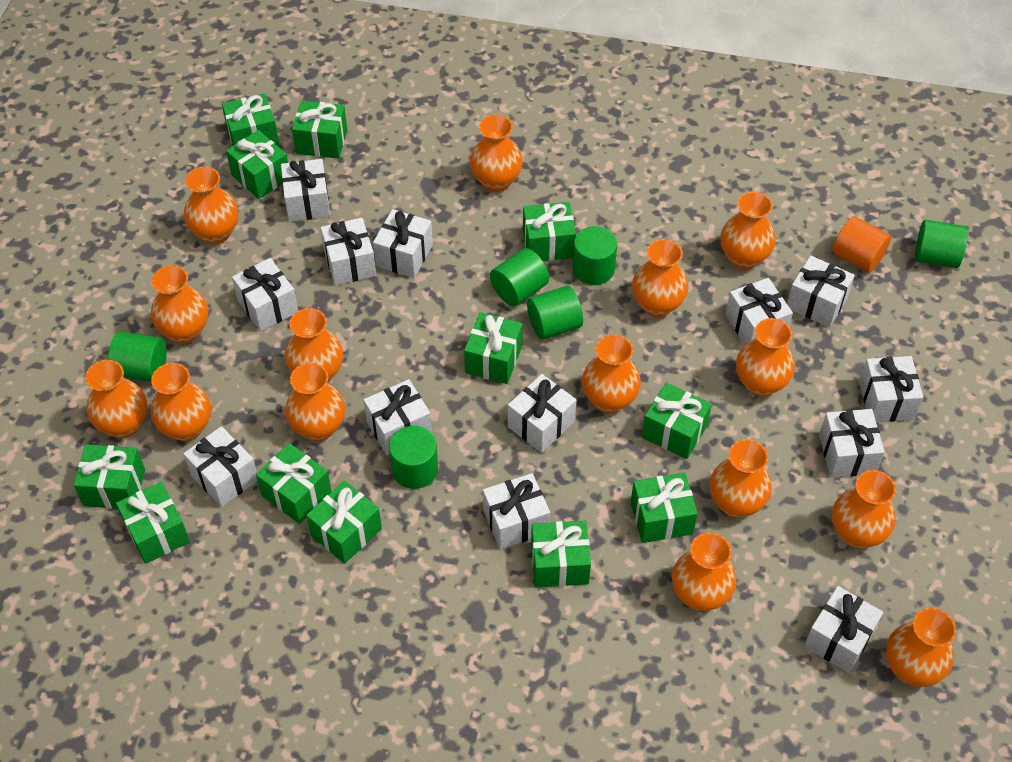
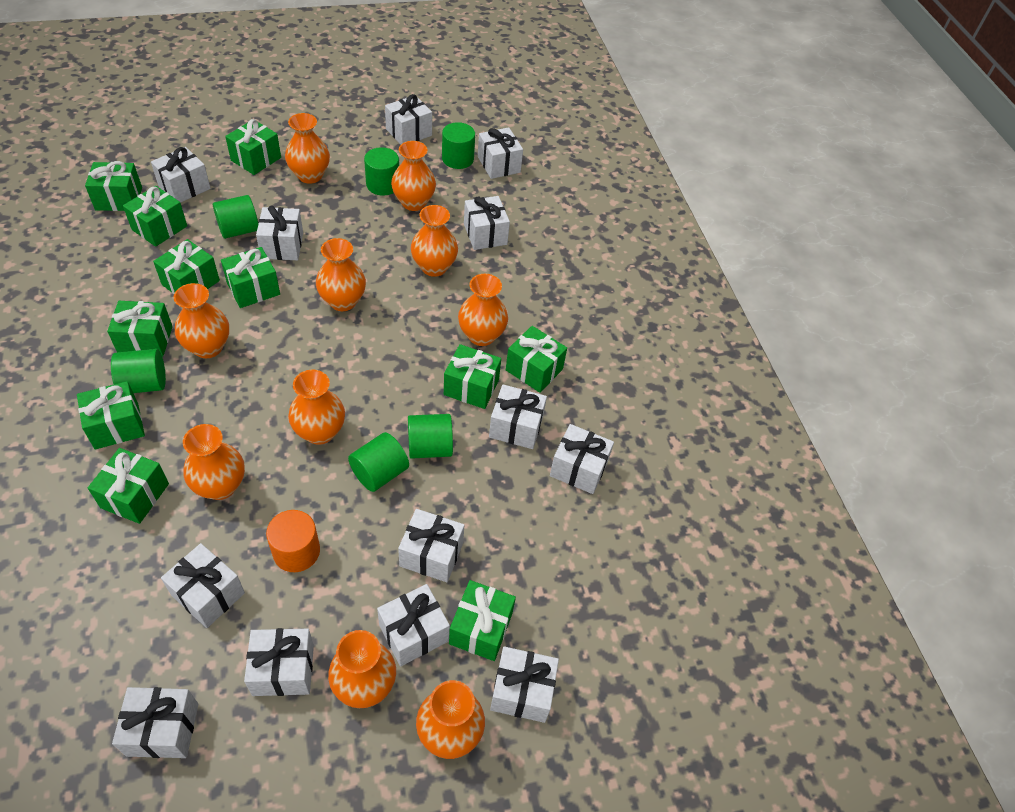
green gift: [74,444,145,509] [116,482,190,564] [222,93,279,146] [226,130,288,199] [256,443,332,524] [292,100,347,159] [306,480,382,564] [464,312,522,384] [523,202,576,261] [531,521,591,588] [631,472,698,543] [642,383,712,459] = 12 -> [77,381,145,450] [85,161,142,211] [88,448,169,524] [107,301,173,357] [123,186,187,247] [153,239,220,294] [221,247,280,308] [225,119,281,175] [444,344,501,409] [449,580,516,661] [506,326,567,393] = 11
orange vase: [85,360,147,438] [151,265,208,344] [151,363,211,441] [184,167,238,244] [285,308,343,383] [285,363,345,441] [470,115,523,192] [582,334,641,413] [632,239,689,317] [672,532,737,611] [710,439,772,518] [720,191,776,270] [736,318,795,397] [832,470,896,548] [886,608,956,687] = 15 -> [174,283,229,358] [183,424,245,500] [285,113,330,184] [288,370,345,445] [316,238,366,311] [328,630,396,708] [391,141,436,211] [411,205,458,277] [416,680,485,759] [458,274,508,346] = 10

